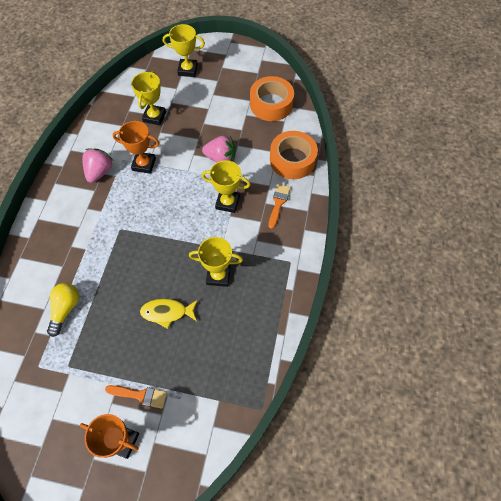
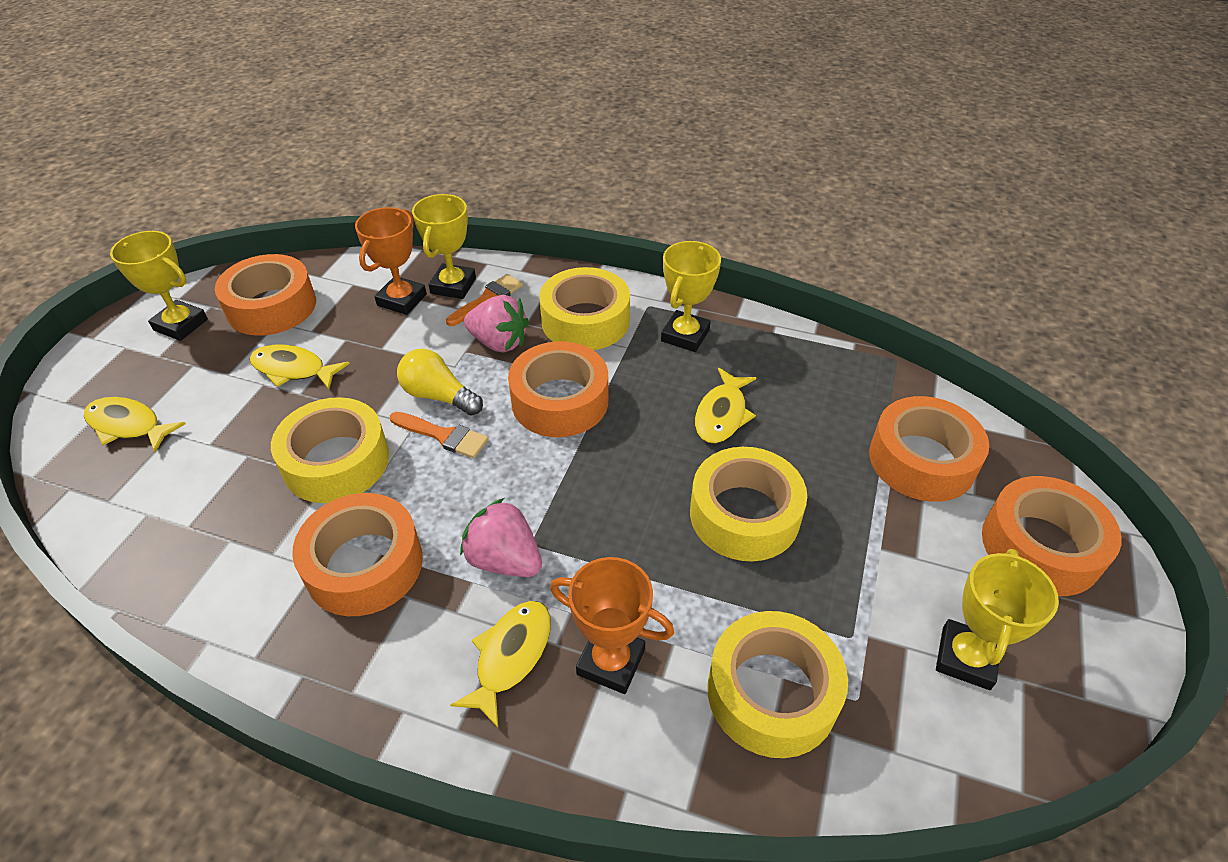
orange tape: [250,76,294,121] [270,131,318,179] = 2 -> [215,254,316,336] [292,493,423,616] [508,341,608,437] [869,396,989,502] [982,476,1121,596] = 5
yellow fish: [140,299,198,329] = 1 -> [84,397,186,452] [250,344,350,389] [450,601,551,728] [695,368,756,443] = 4
yellow tape: none = 0 -> [271,397,389,503] [539,267,630,350] [690,447,807,561] [707,611,848,758] = 4

